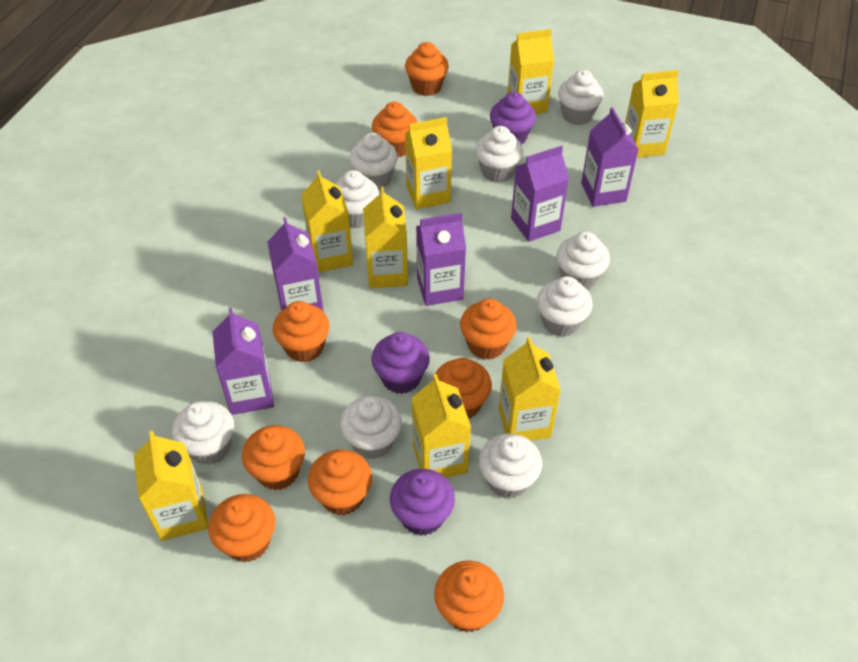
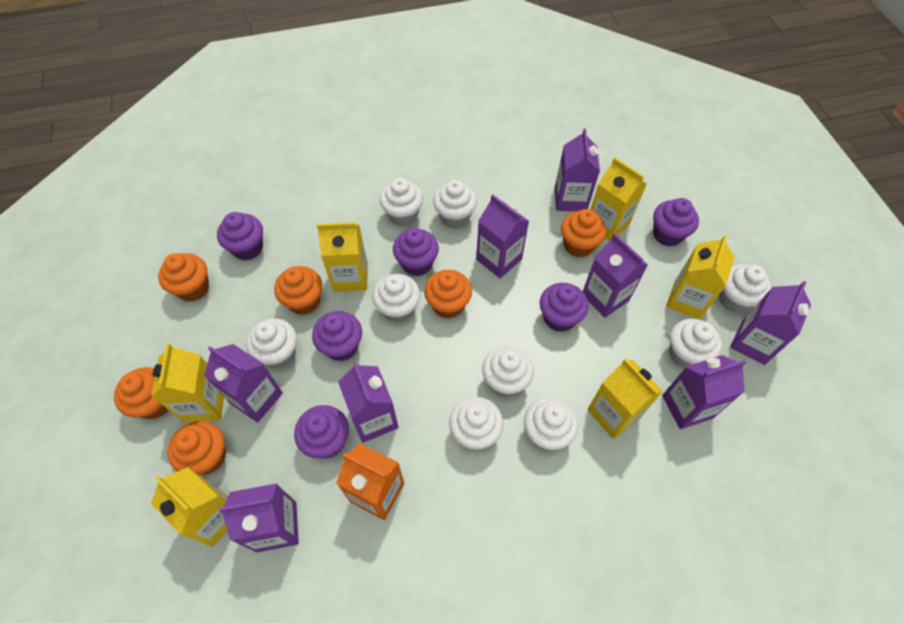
orange carton: none = 0 -> [336,443,404,520] = 1
orange cupcake: [208,494,275,562] [242,425,305,490] [273,301,330,362] [308,449,372,515] [372,102,418,158] [405,42,449,96] [434,561,504,633] [435,358,492,418] [460,299,517,360] = 9 -> [114,367,168,419] [158,253,209,302] [167,421,226,475] [274,266,322,315] [424,270,472,319] [561,209,606,258] = 6
purple carton: [212,308,274,415] [267,217,324,312] [416,213,466,306] [511,146,569,242] [581,107,639,207] = 5 -> [204,344,283,423] [219,483,299,552] [338,362,399,443] [476,194,529,278] [555,128,600,211] [583,233,648,318] [662,355,746,429] [730,281,811,365] = 8
purple cupcake: [371,332,430,394] [390,469,455,536] [490,92,536,145] = 3 -> [217,212,263,261] [294,405,349,458] [312,311,362,361] [393,228,439,276] [540,283,588,332] [653,198,699,247] = 6
yellow carton: [134,431,209,541] [301,170,353,273] [363,187,408,288] [405,117,452,209] [412,374,471,478] [499,337,561,441] [507,29,554,114] [625,70,679,158] = 8 -> [151,344,224,422] [151,467,228,547] [317,222,368,292] [587,359,663,439] [590,157,647,241] [666,235,735,320] = 6

